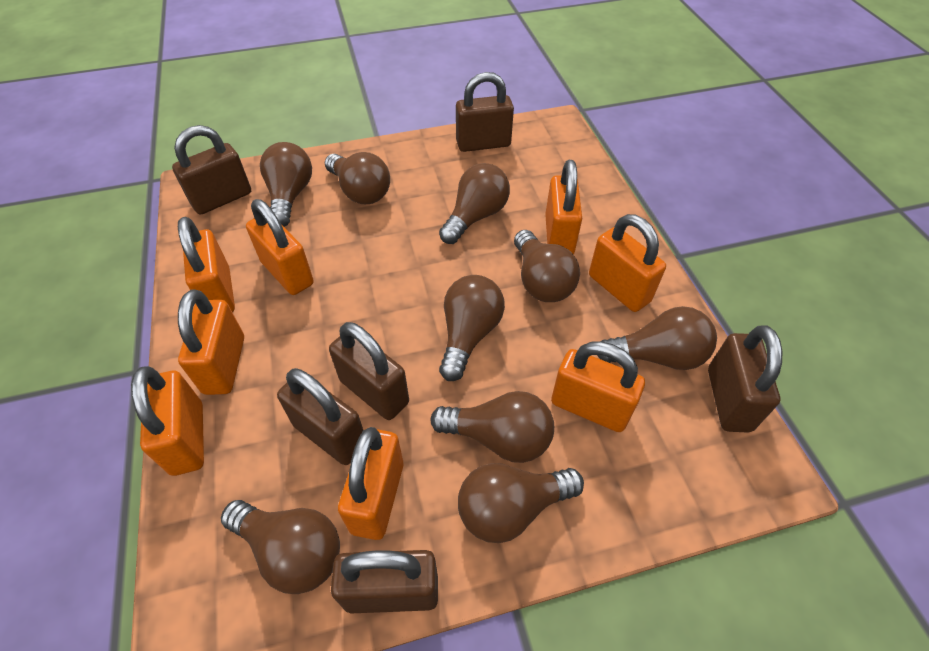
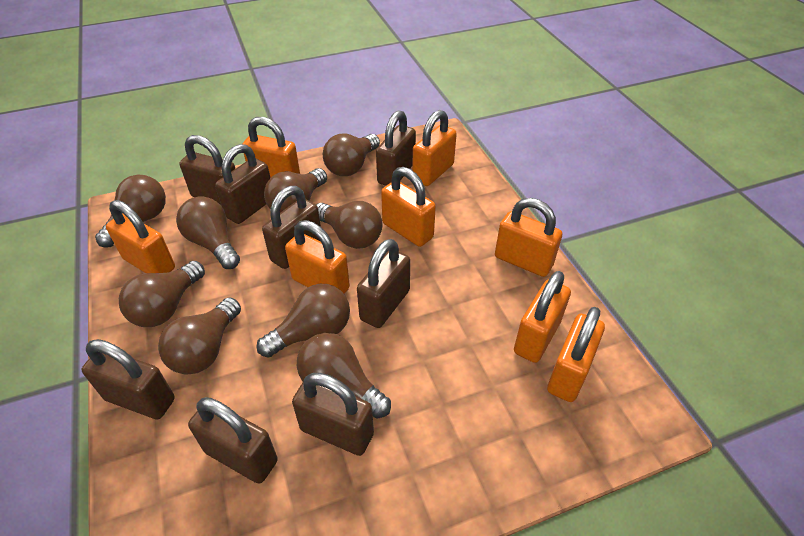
brown padlock: [172,125,251,215] [277,368,363,465] [329,322,409,420] [331,550,438,614] [456,72,514,152] [708,325,782,433] = 6 -> [82,339,175,419] [180,135,235,204] [188,397,278,484] [215,144,270,224] [262,186,321,269] [292,373,374,456] [357,239,410,328] [376,110,416,186] = 8

